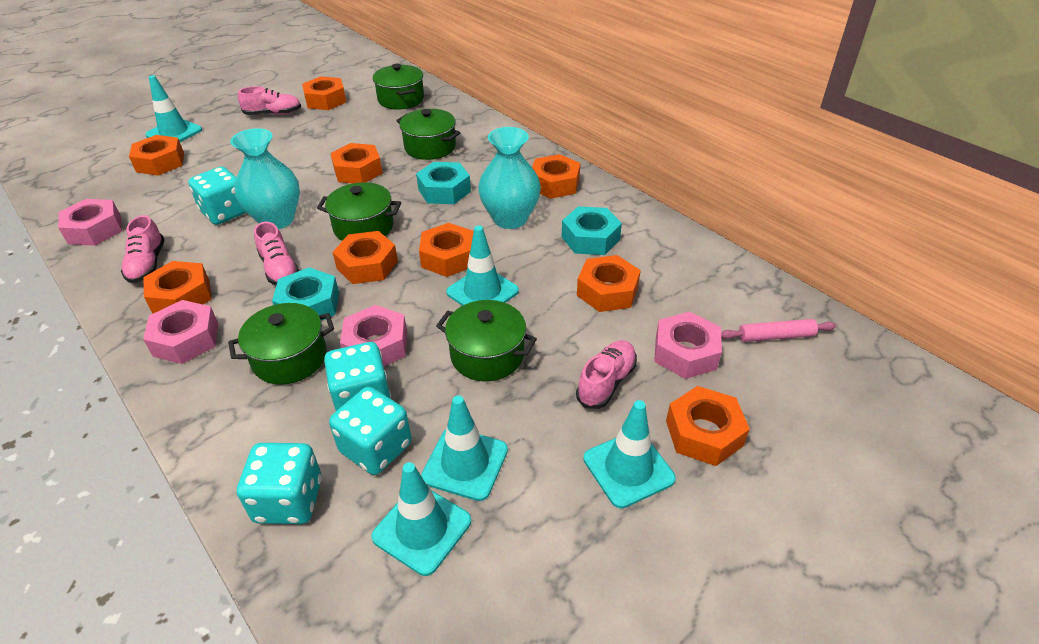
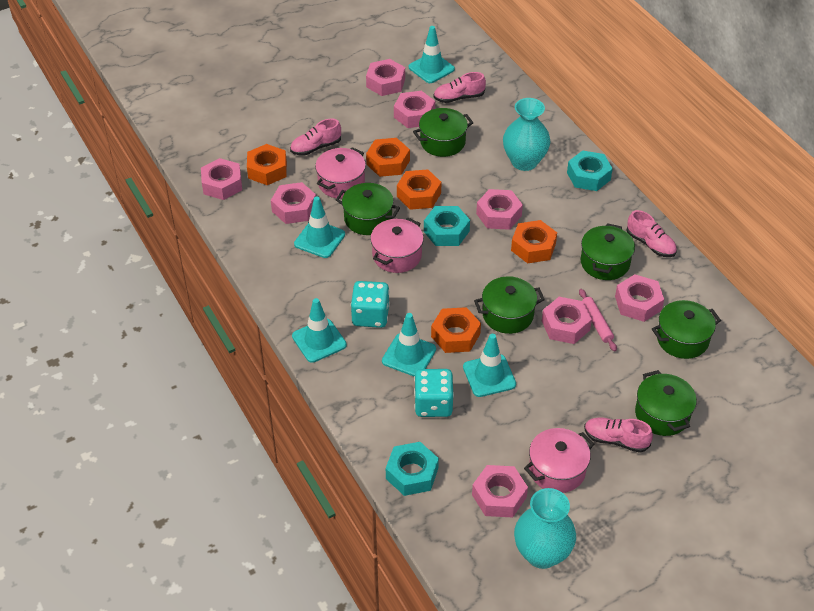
green pot: [228,303,334,385] [317,182,401,241] [373,64,424,110] [396,109,460,160] [436,300,537,381] = 5 -> [336,183,400,235] [413,108,473,157] [474,276,545,334] [581,223,635,280] [635,370,697,436] [652,300,721,359] = 6
orange nut: [129,135,184,176] [144,261,212,313] [302,76,346,110] [330,143,383,183] [333,231,398,284] [419,223,474,277] [532,154,580,199] [577,255,641,312] [666,386,750,466] = 9 -> [247,144,287,185] [366,138,410,177] [397,169,441,210] [431,307,481,353] [511,220,557,263] = 5
pink nut: [58,199,122,246] [143,300,218,364] [340,305,407,367] [654,312,722,379] = 4 -> [201,158,242,200] [271,182,316,224] [366,59,405,96] [394,91,435,128] [472,465,528,518] [476,189,523,230] [542,297,592,344] [615,274,664,322] = 8
pink pot: none = 0 -> [315,147,366,199] [370,217,424,273] [524,428,594,493] = 3
turquoise dice: [188,167,246,225] [237,443,322,524] [324,342,391,411] [329,387,412,475] = 4 -> [351,281,390,328] [414,369,454,417] = 2

